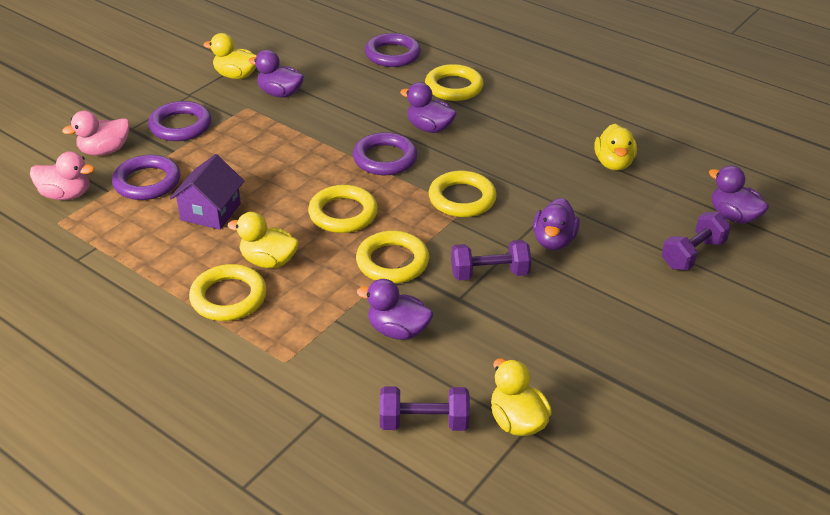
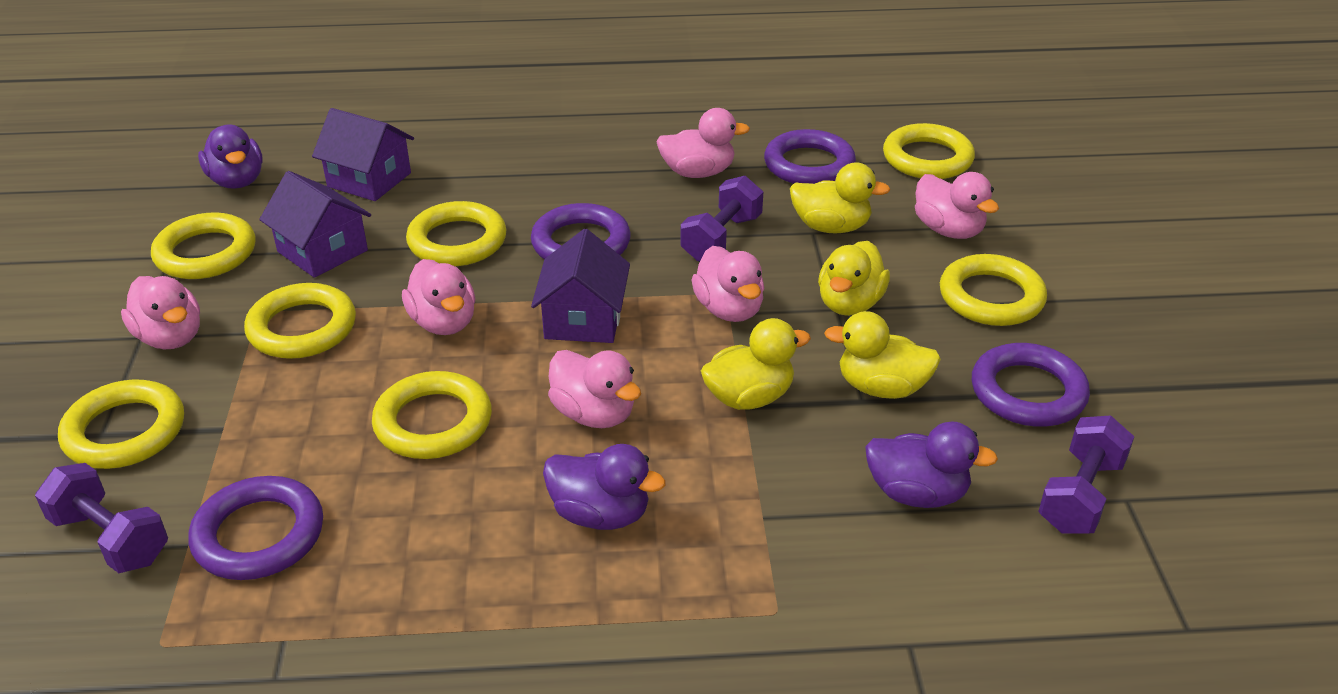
pink duck: [30,151,95,200] [62,111,129,156] = 2 -> [121,276,200,349] [402,259,475,335] [548,350,641,428] [656,108,750,178] [692,246,764,322] [915,172,999,239] = 6
purple duck: [249,50,304,98] [357,279,433,340] [400,82,457,133] [533,198,580,250] [709,165,769,224] = 5 -> [198,125,263,189] [543,444,666,530] [865,422,998,508] = 3
purple house: [170,154,244,230] = 1 -> [259,171,371,278] [312,108,414,201] [531,229,630,343] = 3
yellow ring: [189,264,267,321] [308,185,378,233] [356,231,429,284] [425,64,484,101] [429,171,497,217] = 5 -> [58,379,184,469] [151,212,255,279] [244,283,356,359] [372,371,492,459] [406,201,506,266] [883,123,975,179] [940,254,1047,326] = 7

